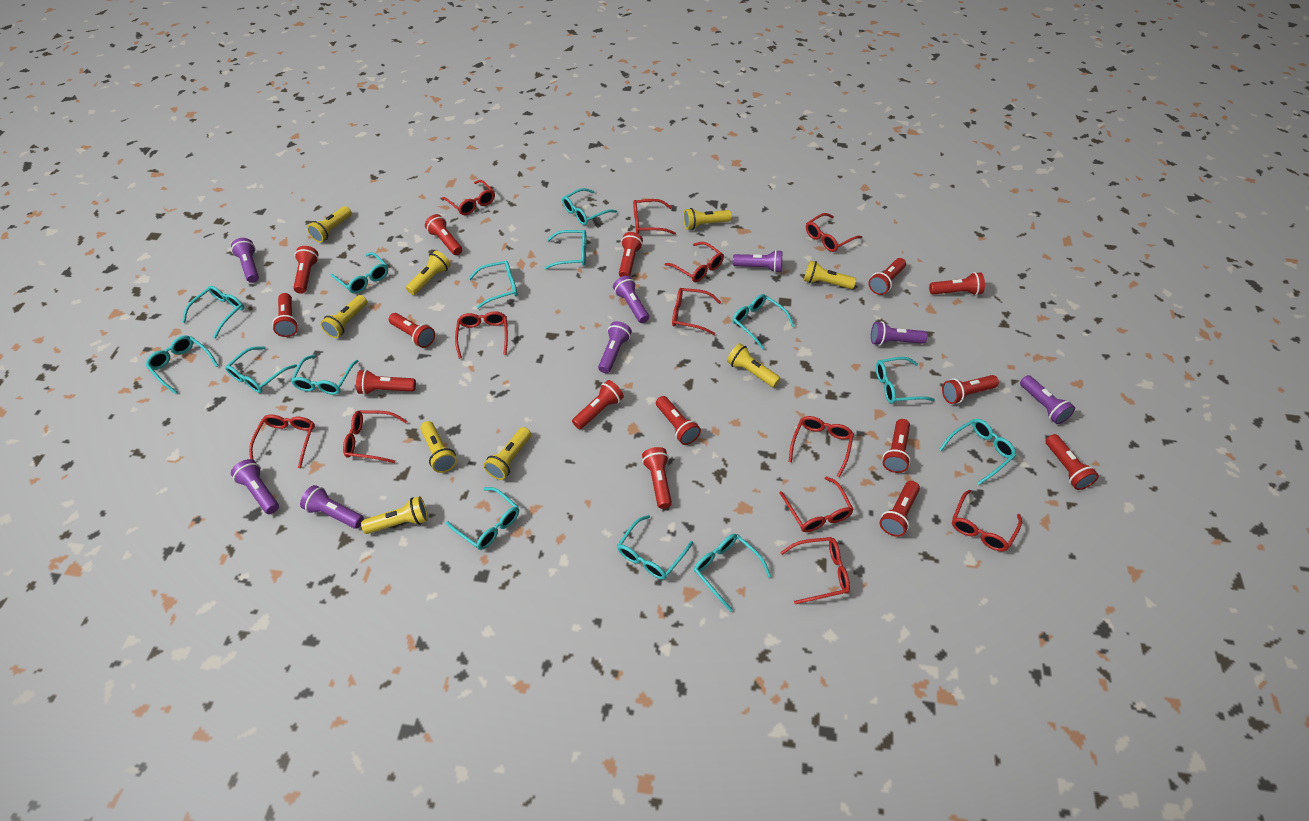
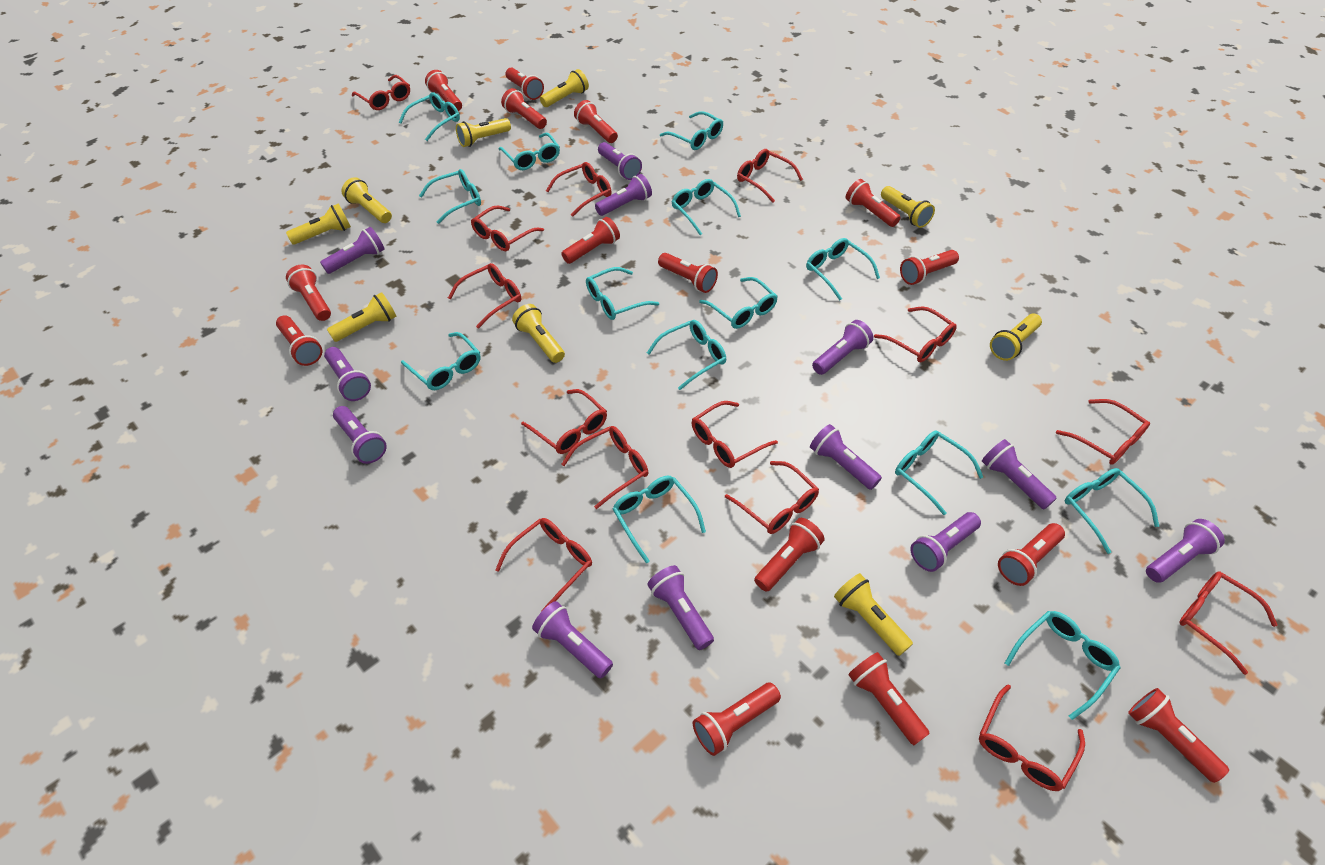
purple flashlight: [231,238,259,283] [231,459,279,514] [300,485,364,529] [598,321,632,373] [613,276,649,323] [733,250,782,273] [871,321,927,346] [1020,375,1075,424] = 8 -> [320,227,385,274] [324,347,371,401] [333,406,387,464] [532,601,613,678] [595,174,652,216] [598,142,642,180] [647,565,714,650] [810,424,882,490] [812,320,873,375] [910,512,981,572] [982,439,1057,509] [1146,519,1225,583] = 12
red glasses: [249,415,315,468] [343,410,407,463] [442,180,495,215] [455,311,508,359] [633,199,676,235] [665,242,724,282] [672,288,721,335] [780,476,854,532] [780,537,850,604] [789,416,854,477] [806,213,862,252] [952,490,1022,551] = 12 -> [352,75,410,110] [448,263,521,329] [471,205,544,251] [495,518,592,611] [521,389,607,454] [546,162,612,217] [562,426,648,509] [692,401,778,468] [725,461,819,534] [737,149,803,203] [874,307,957,362] [979,684,1085,791] [1056,399,1150,465] [1179,571,1277,675] = 14

